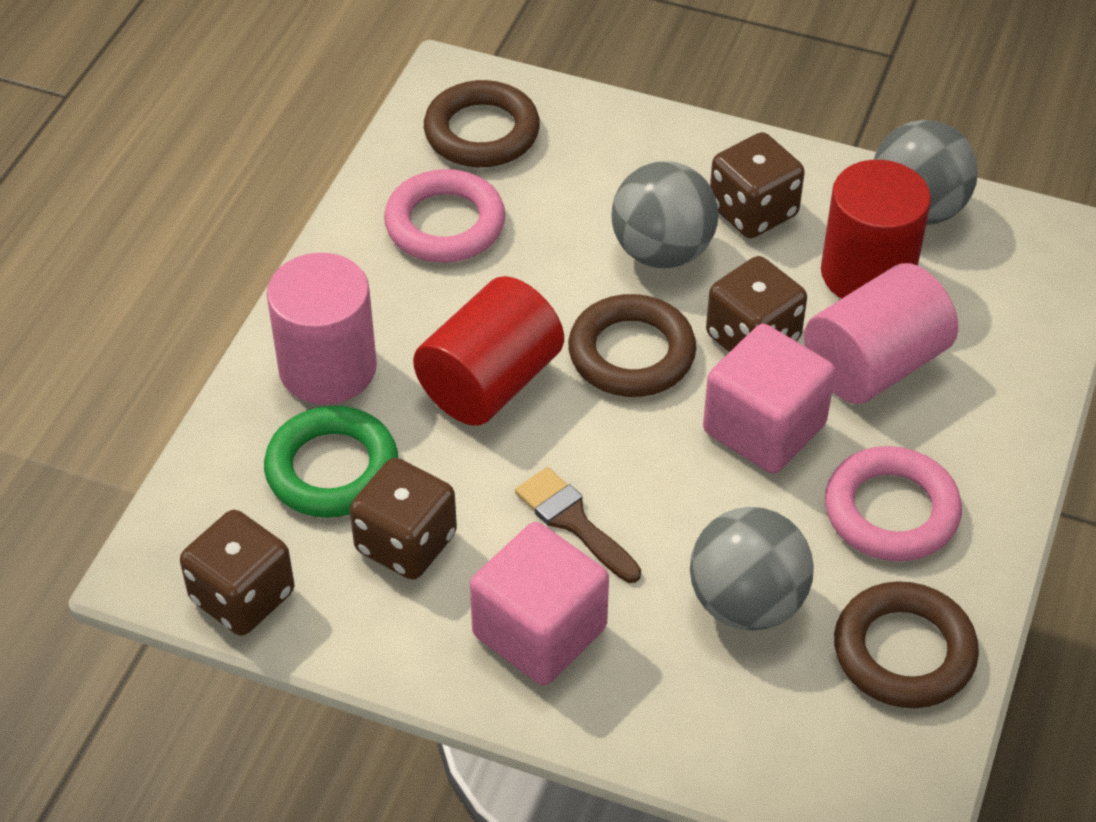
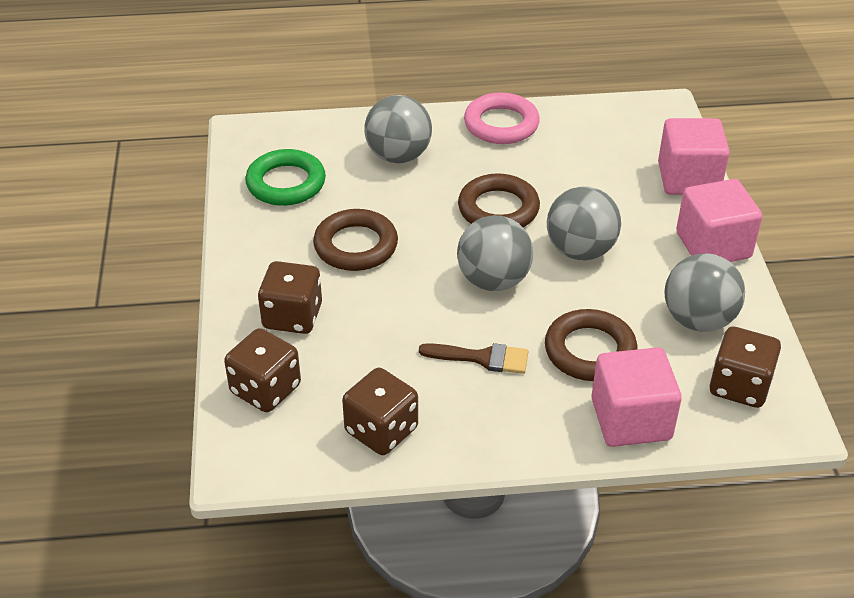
grey ball: [612,161,718,268] [690,507,814,631] [873,120,978,225] = 3 -> [364,95,432,163] [457,215,533,291] [547,186,621,260] [665,253,745,332] = 4
pink cube: [470,522,609,685] [703,324,835,474] = 2 -> [591,347,682,447] [658,118,730,195] [676,179,762,262] = 3
pink cylinder: [267,253,377,404] [804,263,958,404] = 2 -> none = 0
pink ring: [384,169,505,263] [825,446,962,561] = 2 -> [464,92,540,144] = 1
red cylinder: [413,276,564,426] [821,160,931,299] = 2 -> none = 0

